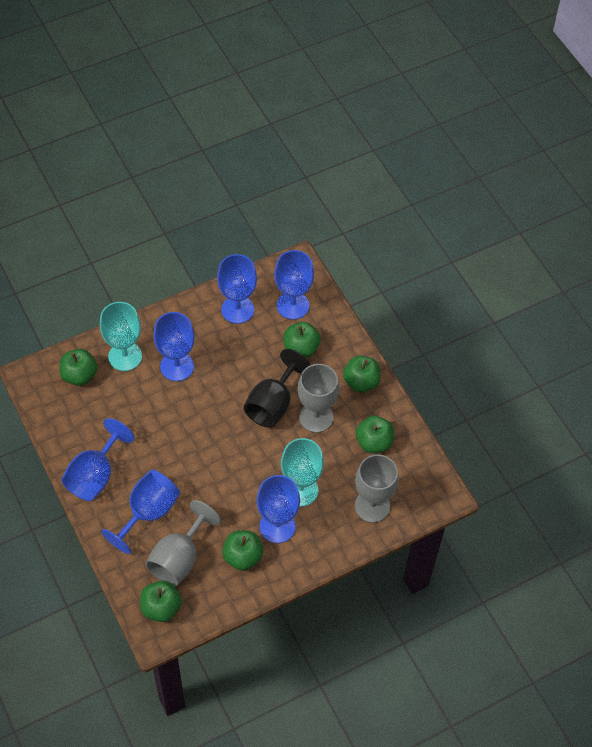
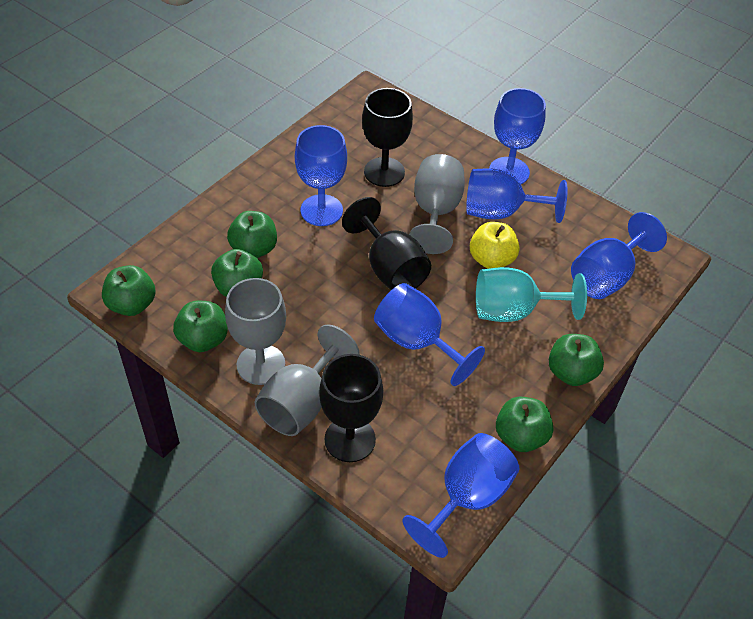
black goblet: [244,349,310,428] = 1 -> [319,354,383,462] [342,197,431,290] [362,88,413,187] = 3
turquoise goblet: [100,302,142,371] [281,438,324,507] = 2 -> [476,267,587,322] = 1
yellow apple: none = 0 -> [470,222,519,269] = 1

